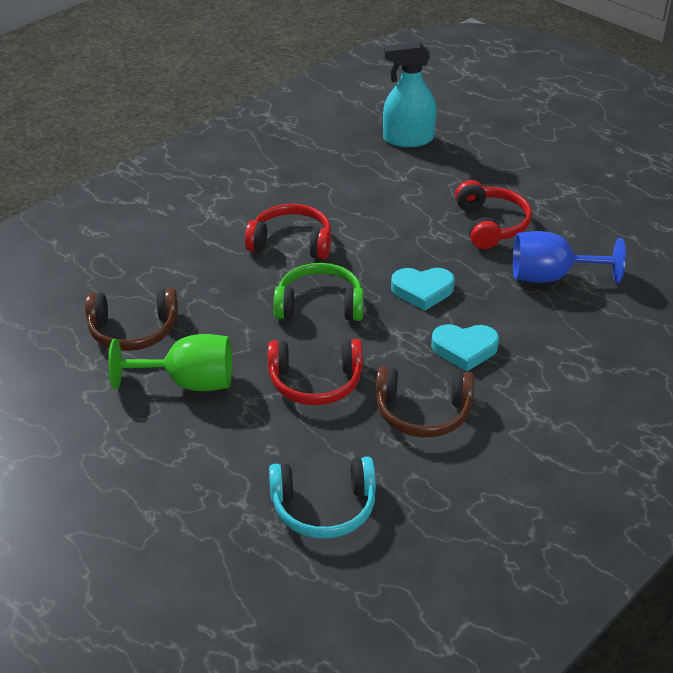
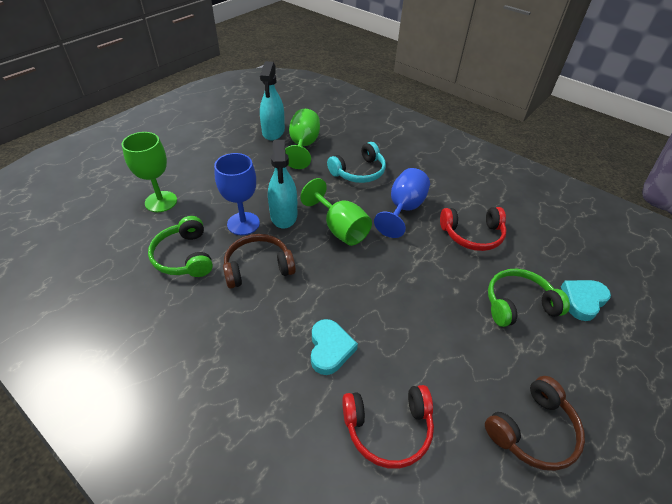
blue goblet: [513,231,626,283] = 1 -> [214,153,260,235] [374,168,430,238] = 2
green goblet: [108,334,232,391] = 1 -> [122,132,177,212] [285,109,320,169] [300,178,372,246] = 3
green headphones: [274,263,364,321] = 1 -> [148,216,213,277] [488,269,570,327] = 2
red headphones: [245,204,331,259] [268,339,363,405] [455,180,532,249] = 3 -> [342,385,434,469] [440,207,507,251] = 2
turquoise spray bottle: [383,42,437,147] = 1 -> [260,61,285,140] [268,140,297,229] = 2

